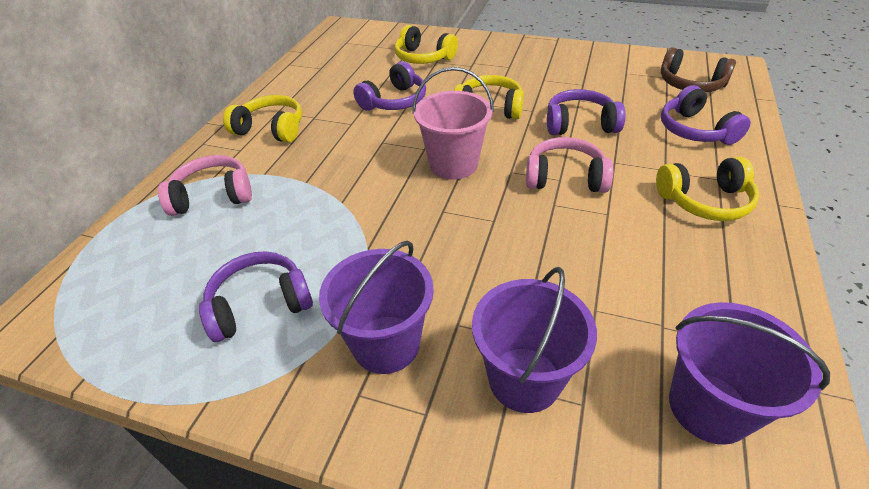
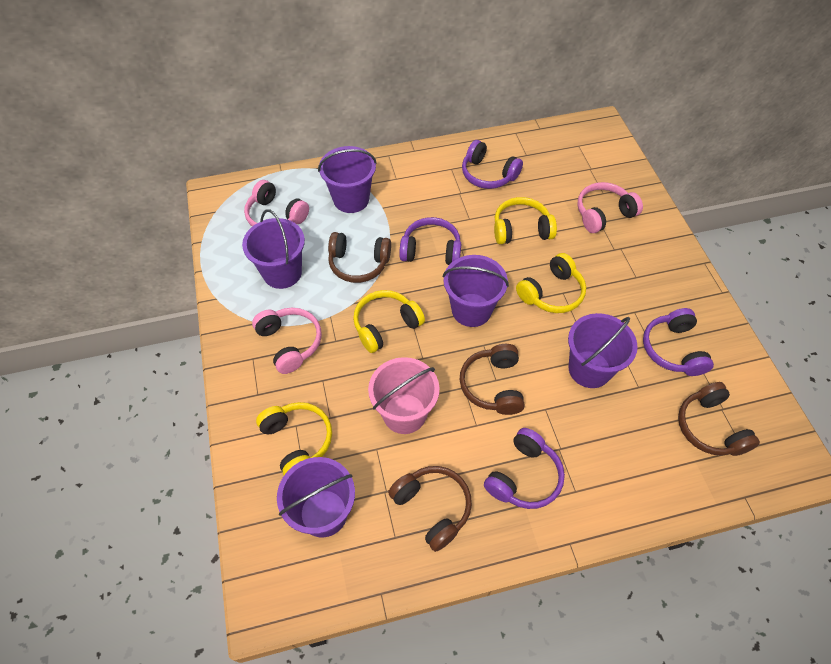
brown headphones: [661,47,736,92] = 1 -> [328,232,391,283] [388,466,472,552] [459,344,525,415] [678,382,760,456] = 4
pink headphones: [158,155,252,216] [526,137,613,193] = 2 -> [244,180,309,226] [252,308,322,374] [577,182,643,233] = 3
purple bucket: [319,241,434,374] [472,267,597,413] [669,302,830,445] = 3 -> [242,209,305,289] [277,457,355,537] [318,146,377,213] [443,255,509,327] [568,313,638,388] = 5

